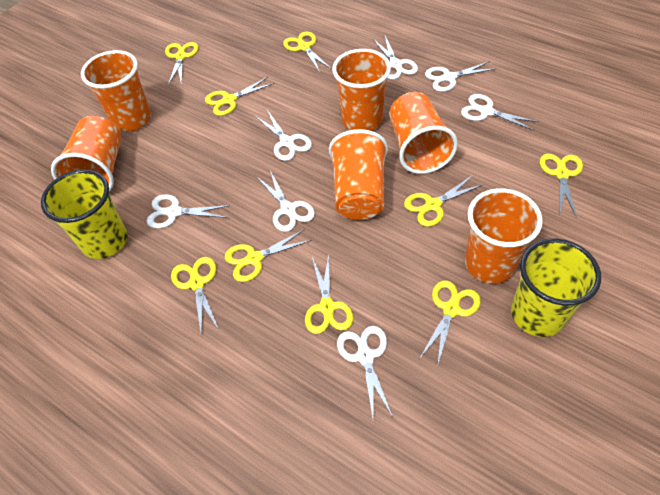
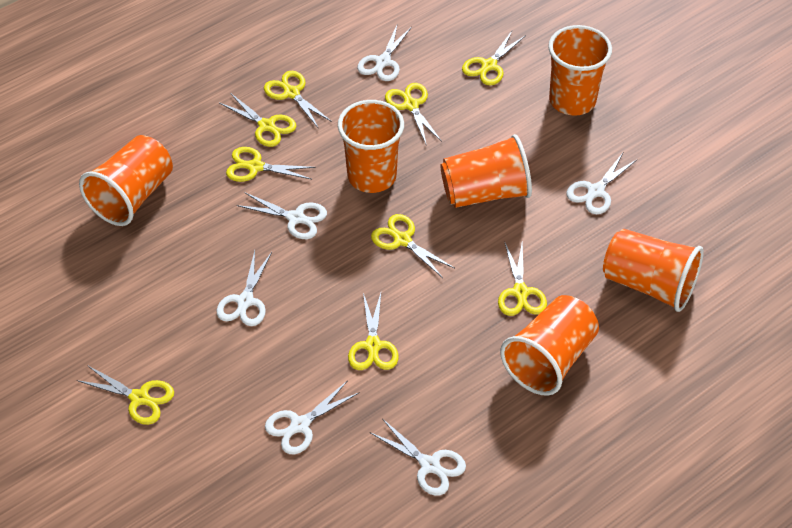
white scissors: [147,194,230,229] [255,110,312,161] [256,171,315,232] [337,326,393,418] [373,36,418,80] [425,61,497,92] [461,94,539,131] = 7 -> [216,251,272,326] [237,192,327,239] [265,380,360,454] [357,23,412,81] [371,419,466,496] [566,153,638,214] = 6
yellow cup: [41,170,128,259] [511,239,601,337] = 2 -> none = 0

